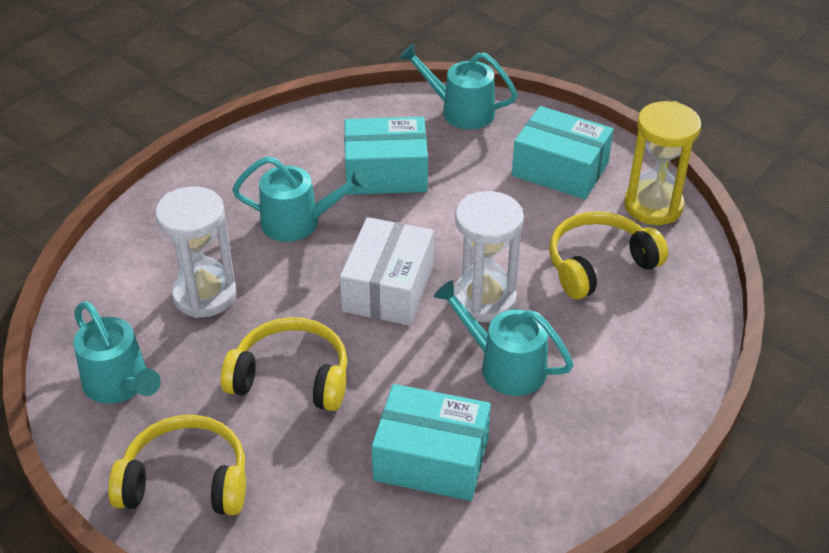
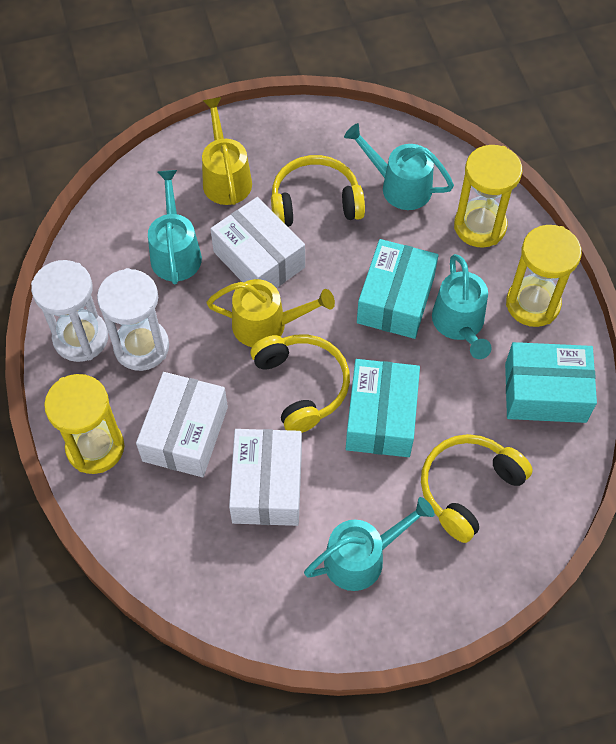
white box: [340,217,434,325] = 1 -> [136,372,228,477] [211,197,305,288] [229,429,302,526] = 3
yellow hourglass: [624,101,701,225] = 1 -> [44,374,124,474] [454,145,522,248] [506,225,582,327] = 3
yellow watering can: none = 0 -> [202,97,252,205] [206,279,335,347] = 2

